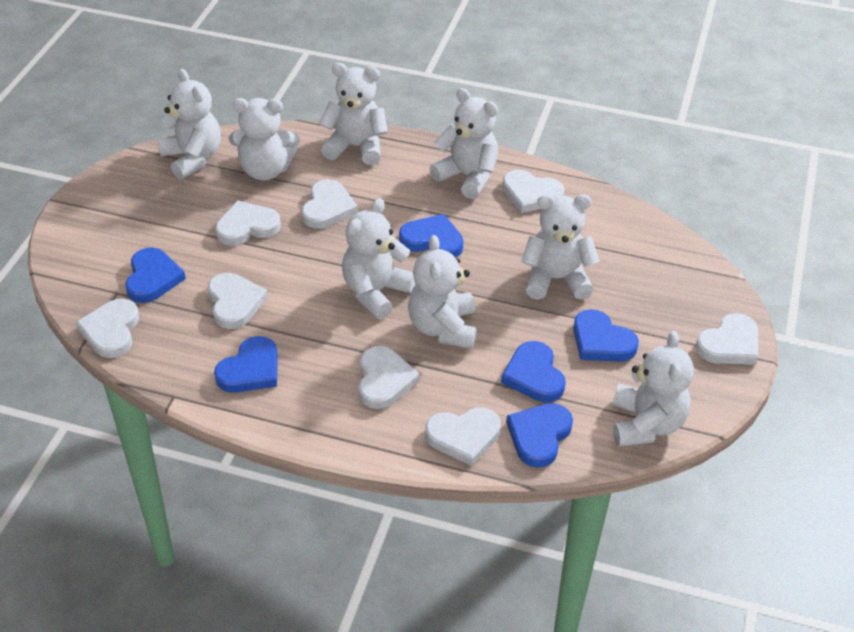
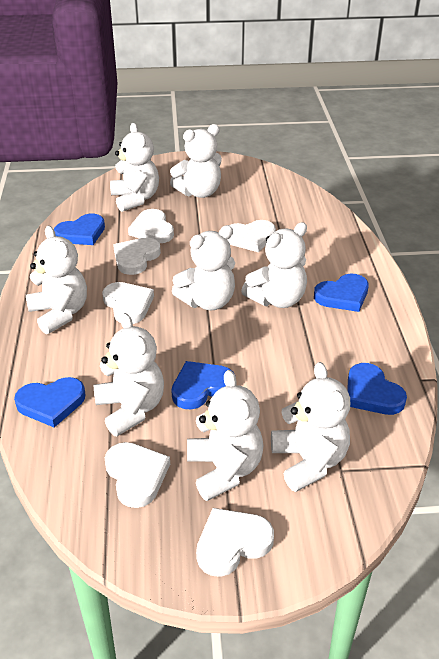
blue heart: [125,247,186,303] [214,336,278,393] [399,214,464,258] [501,341,566,402] [506,403,573,467] [573,309,639,362] = 6 -> [14,377,86,427] [54,214,105,245] [172,361,235,409] [314,274,369,312] [347,363,407,415] = 5
white heart: [76,298,139,358] [208,273,268,329] [215,200,281,246] [301,179,358,229] [358,346,420,409] [425,407,501,466] [502,170,565,213] [696,313,758,365] = 8 -> [102,282,154,324] [105,442,170,508] [113,237,161,275] [128,209,174,243] [196,508,274,577] [228,220,276,252] = 6

